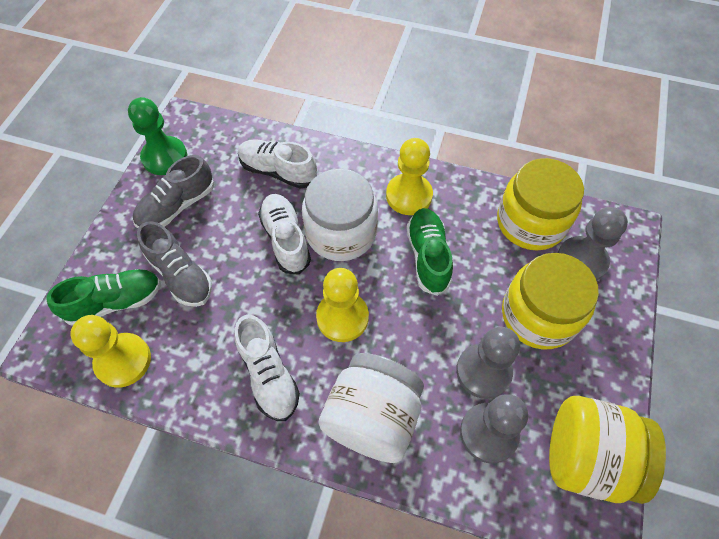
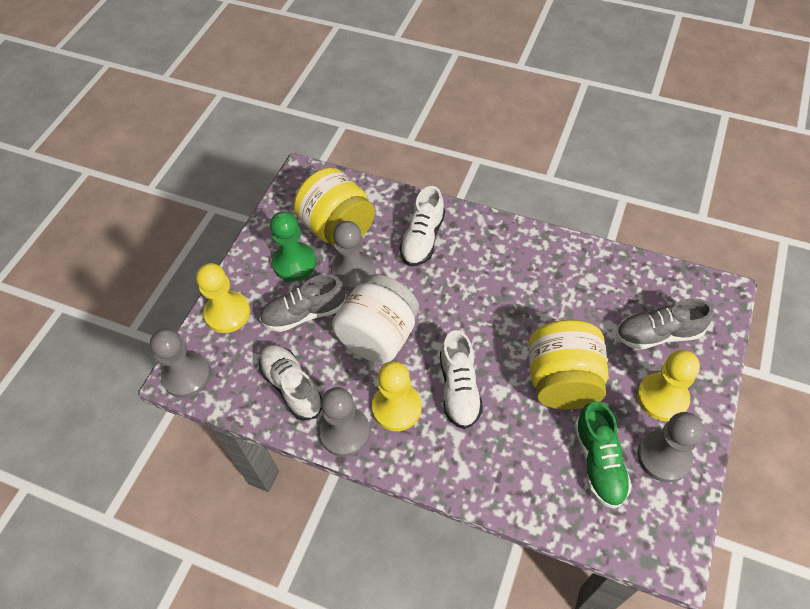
green shoe: [46,269,161,326] [407,208,453,296] = 2 -> [574,401,632,509] = 1
grey pawn: [456,327,520,399] [460,394,528,463] [558,207,628,281] = 3 -> [150,328,211,398] [319,387,370,457] [331,221,376,291] [637,412,703,483] = 4
white jar: [302,169,378,261] [318,353,424,463] = 2 -> [332,274,419,363] = 1
yellow jar: [497,158,584,250] [502,253,599,349] [549,396,666,504] = 3 -> [294,168,375,247] [529,320,609,410] = 2

